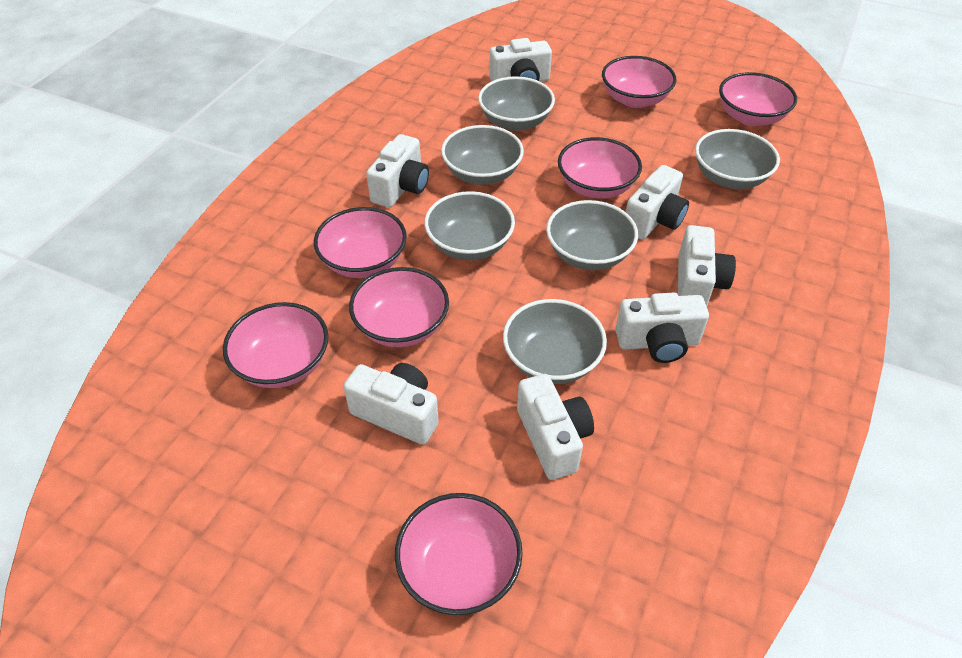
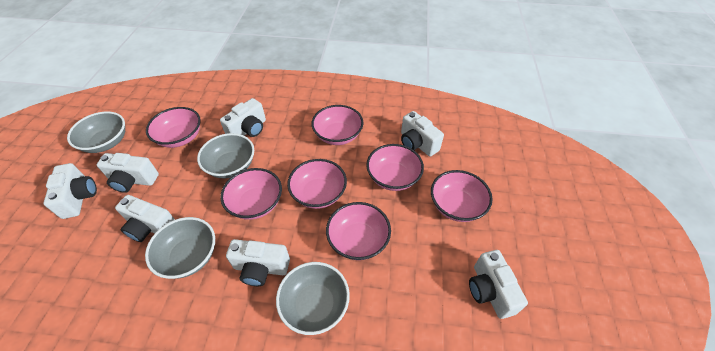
grey bowl: [424,191,515,260] [441,125,524,185] [478,76,555,131] [503,299,607,384] [546,200,638,270] [695,129,780,189] = 6 -> [67,112,125,153] [145,217,215,279] [197,133,254,179] [276,262,350,335] = 4

